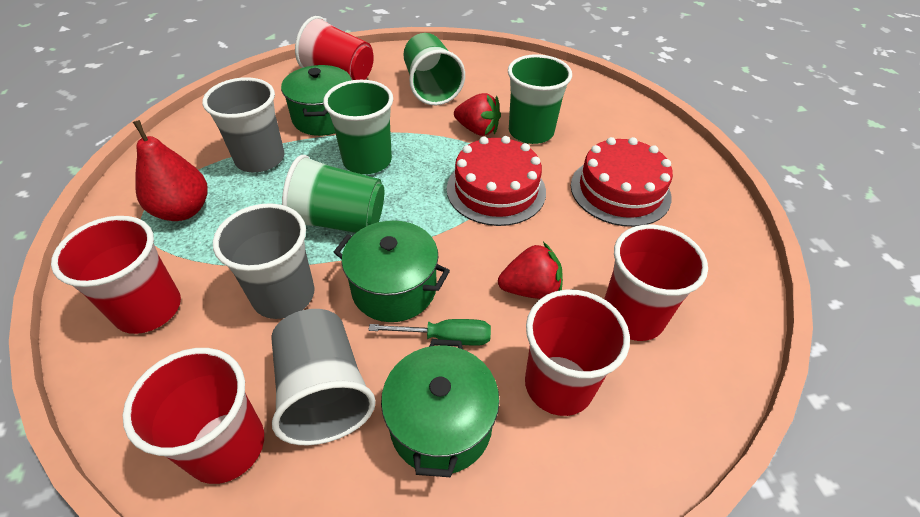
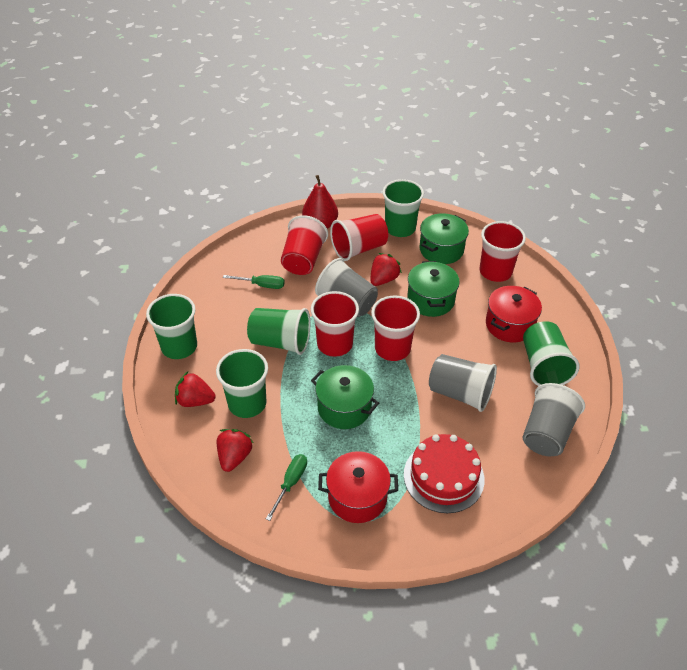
green cup: [282,155,384,233] [323,80,393,174] [403,33,465,105] [508,54,572,144] = 4 -> [146,294,197,359] [216,349,268,418] [247,308,310,355] [382,179,424,237] [523,321,579,386] = 5
green screwdriver: [368,319,491,346] = 1 -> [223,275,285,289] [266,454,307,521] = 2
red cake: [447,136,546,226] [571,137,673,227] = 2 -> [404,434,485,513] = 1
red pot: none = 0 -> [318,451,398,523] [486,286,542,342] = 2
red strawberry: [454,93,501,136] [498,242,563,299] = 2 -> [175,371,216,407] [216,429,253,472] [370,253,402,286] = 3

